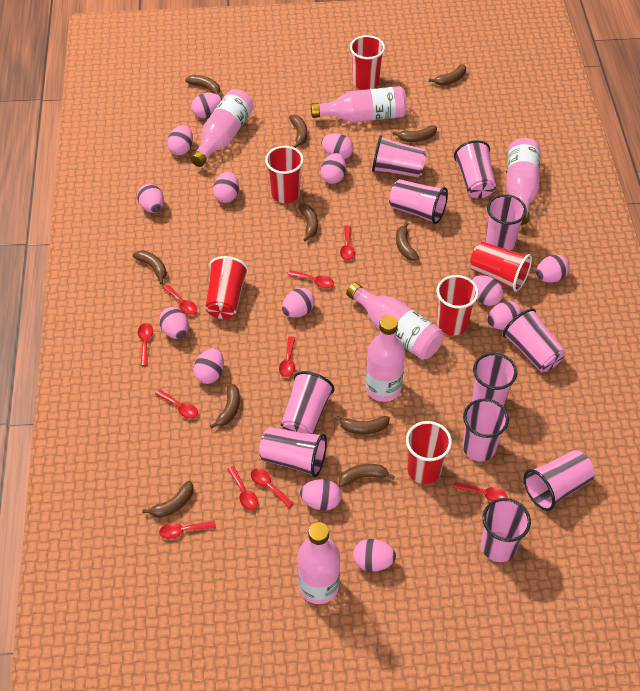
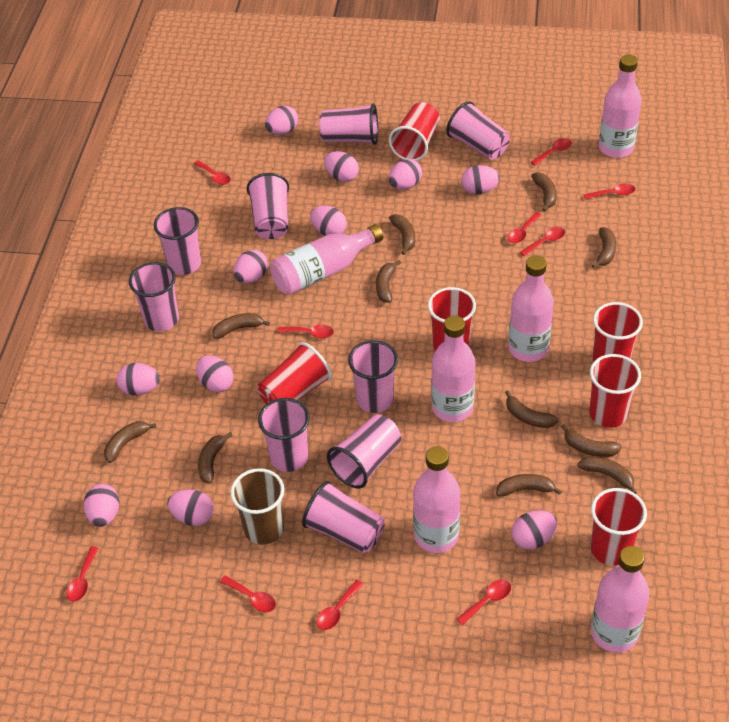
brown cup: none = 0 -> [231,468,284,545] = 1
pink cup: [259,427,327,478] [281,371,334,434] [372,135,427,178] [389,179,448,224] [454,140,496,198] [463,399,509,461] [472,353,517,407] [481,498,531,562] [486,194,527,251] [503,308,565,372] [524,450,594,511] = 11 -> [129,262,179,332] [154,207,201,275] [247,173,289,239] [258,398,310,472] [302,481,385,553] [319,103,378,145] [327,414,401,488] [348,340,398,413] [446,101,510,160] = 9
pink egg: [137,184,164,213] [159,307,189,339] [167,125,193,155] [192,93,222,118] [193,348,224,384] [213,172,239,203] [282,288,315,318] [300,479,341,511] [321,133,353,159] [321,153,346,184] [353,539,396,572] [471,275,504,306] [488,301,522,330] [536,255,570,283] = 14 -> [83,484,120,527] [116,363,160,396] [167,490,214,526] [196,355,234,393] [233,250,268,283] [265,106,298,135] [310,206,347,236] [324,151,359,182] [389,159,422,190] [461,165,500,195] [511,510,557,549] = 11

